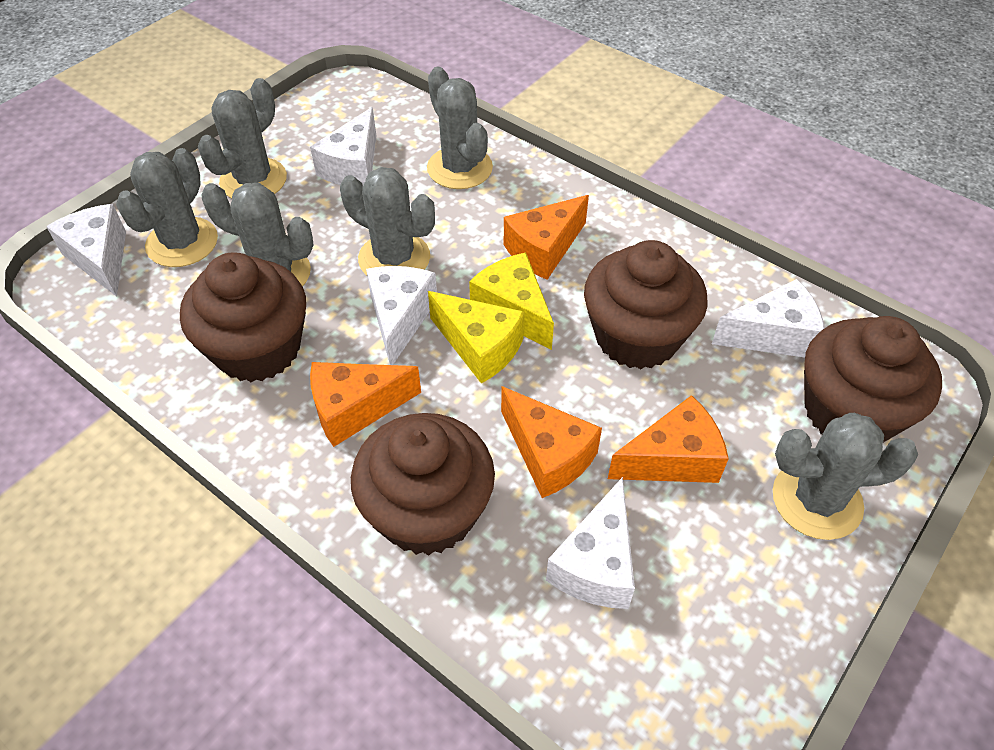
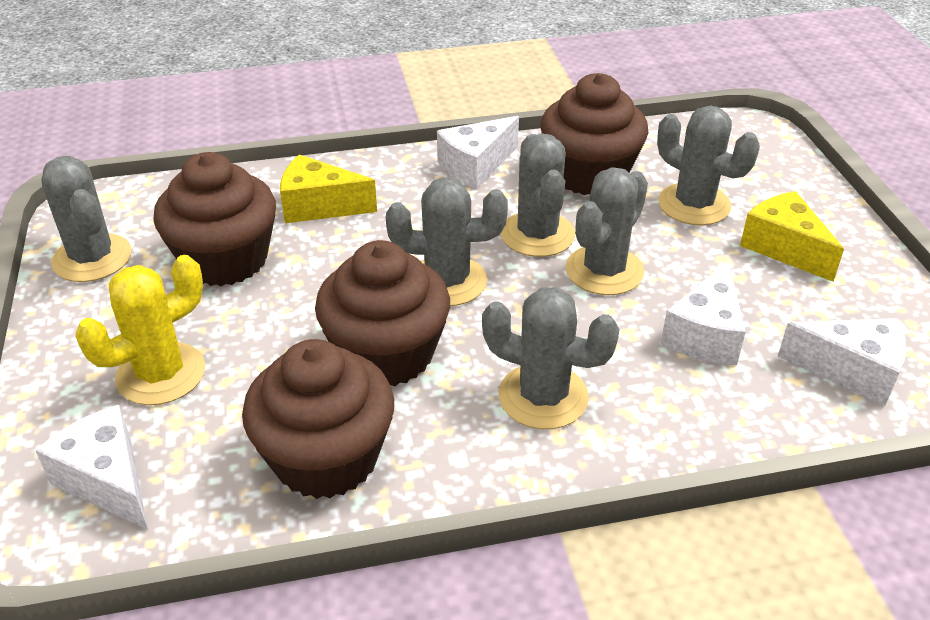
orange cheese: [310,362,421,447] [501,386,602,498] [504,195,589,280] [608,395,729,483] = 4 -> none = 0
white cheese: [46,204,126,297] [310,107,377,185] [366,266,437,365] [546,477,635,609] [712,279,824,358] = 5 -> [35,405,148,530] [437,116,519,189] [661,261,746,365] [778,318,906,406] = 4
yellow cactus: none = 0 -> [75,255,205,405] = 1

